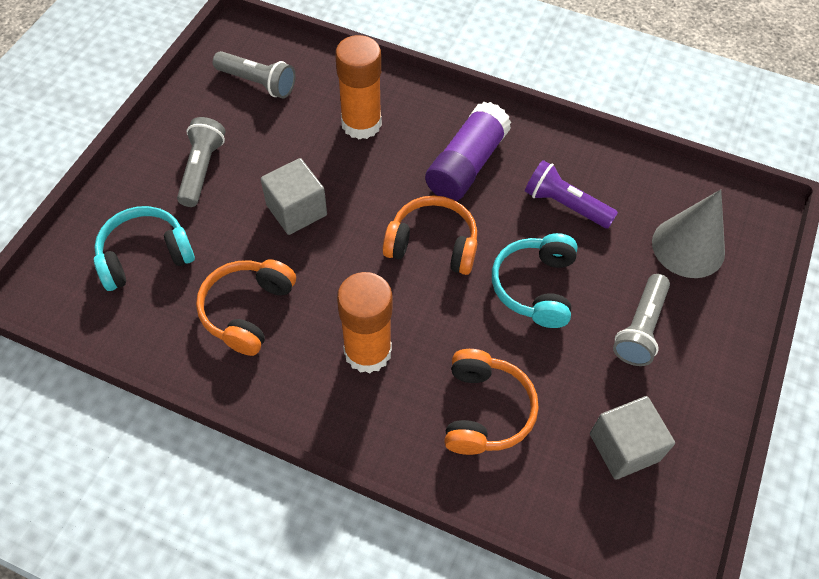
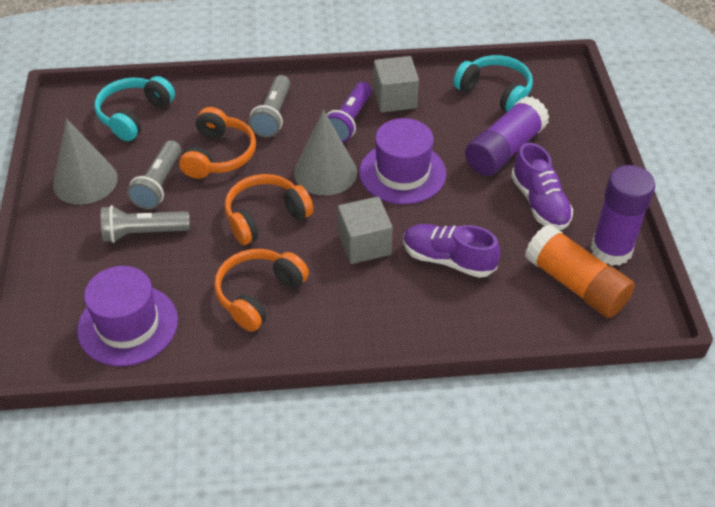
grey cone: [652,189,725,278] = 1 -> [53,118,118,205] [294,110,357,195] = 2
orange glue stick: [335,35,382,140] [337,272,392,374] = 2 -> [525,224,635,318] = 1
purple glue stick: [425,102,511,201] = 1 -> [465,96,550,176] [591,165,655,266] = 2
purple hat: none = 0 -> [77,266,178,366] [359,118,446,204] = 2
purple shoe: none = 0 -> [403,224,500,278] [511,143,573,230] = 2

